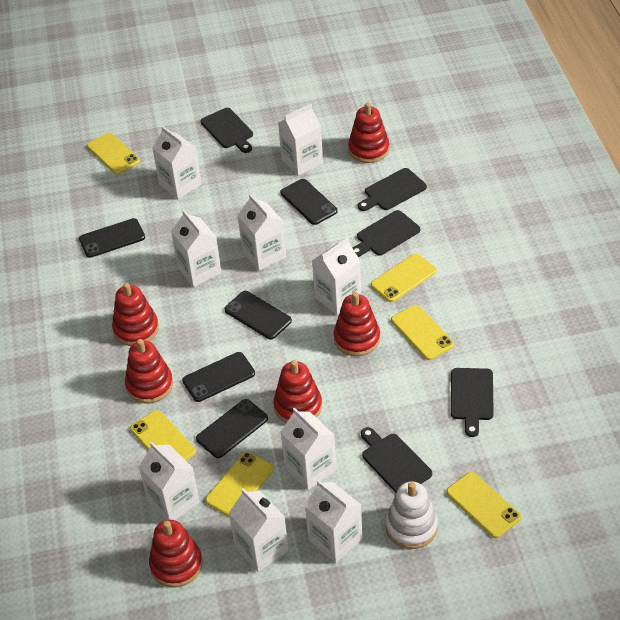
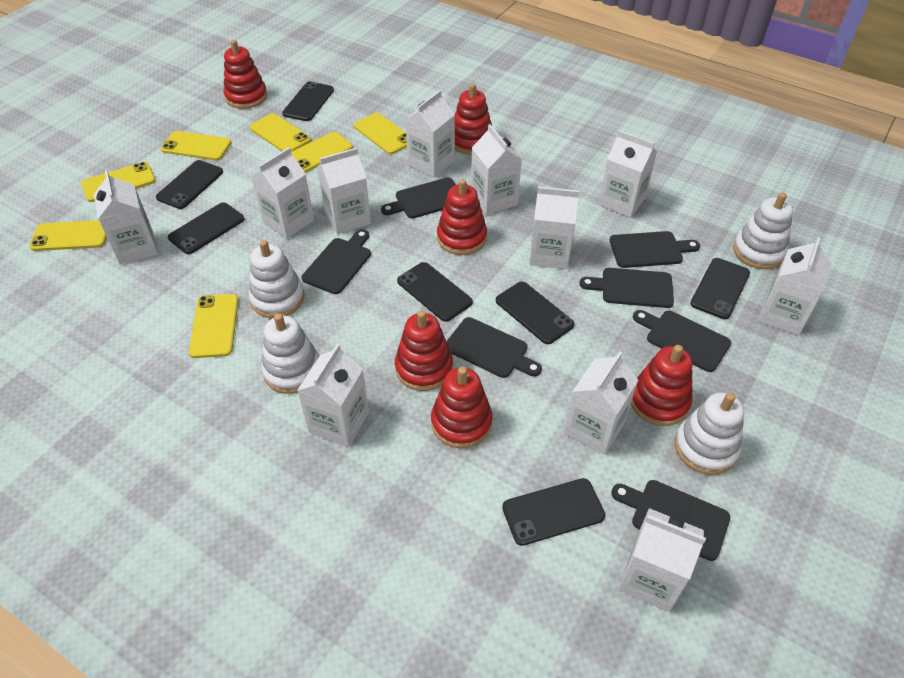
black cutting board: [200,108,253,153] [353,210,420,257] [358,168,427,211] [361,427,432,493] [451,368,494,437] = 5 -> [301,229,371,294] [381,177,456,219] [446,317,542,378] [579,268,674,308] [610,231,700,268] [611,480,730,561] [633,310,731,372] = 7
black phone: [79,218,145,258] [182,352,255,402] [196,399,268,458] [224,291,292,339] [280,179,337,225] = 5 -> [156,160,223,209] [168,202,244,254] [282,81,334,121] [397,262,473,322] [496,282,575,344] [502,478,605,546] [690,258,750,319] = 7
white carton: [139,442,200,520] [152,126,202,199] [171,210,222,287] [229,488,289,572] [237,194,286,271] [278,104,323,176] [281,408,336,490] [305,480,363,563] [312,237,361,315] = 9 -> [94,171,158,264] [252,147,314,239] [297,344,369,447] [317,148,371,234] [405,90,455,178] [471,124,522,215] [529,187,579,269] [564,351,638,455] [599,130,657,218] [618,508,706,612] [758,237,832,335] = 11
white stacking toy: [385,481,438,549] = 1 -> [249,240,305,318] [261,313,319,394] [675,393,744,475] [733,193,793,269] = 4
yellow phone: [87,133,140,175] [130,410,196,461] [205,452,274,517] [371,254,437,302] [391,305,454,360] [446,472,521,538] = 6 -> [30,220,107,251] [81,162,156,202] [161,131,232,160] [189,294,239,358] [249,113,311,152] [291,132,353,173] [354,113,407,154] = 7

